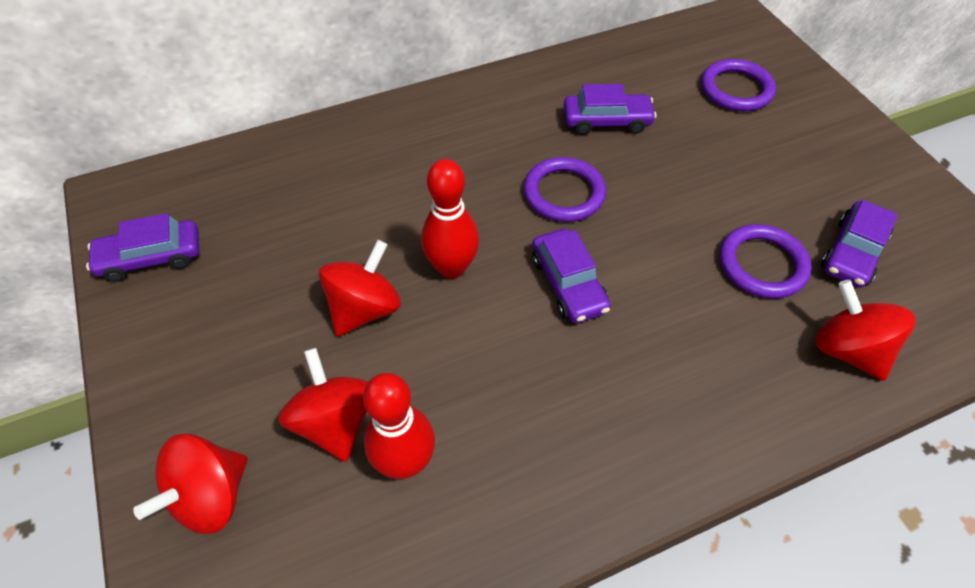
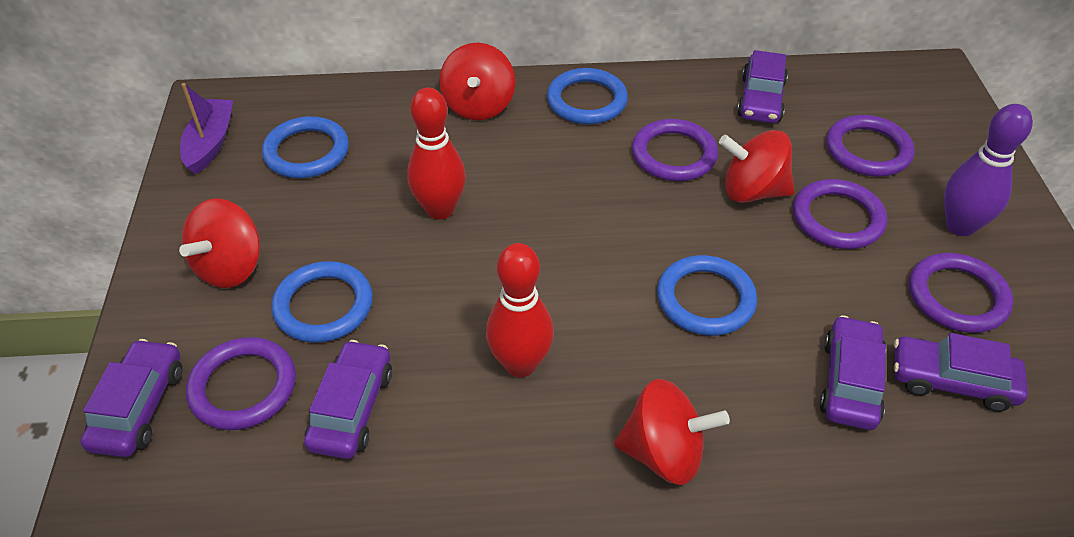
blue ring: none = 0 -> [262,116,349,178] [271,261,373,343] [547,68,628,124] [657,255,757,336] = 4
purple boat: none = 0 -> [180,83,234,174] = 1
purple bowling pin: none = 0 -> [944,104,1033,236] = 1
purple car: [86,213,199,282] [532,229,611,323] [564,84,657,135] [821,200,898,288] = 4 -> [80,339,182,457] [304,340,392,459] [737,50,788,123] [819,315,886,430] [894,333,1028,412] = 5
purple ring: [524,157,606,222] [701,59,776,112] [720,224,812,298] = 3 -> [186,337,296,430] [632,119,718,181] [793,179,887,249] [826,115,915,177] [909,253,1013,333] = 5

